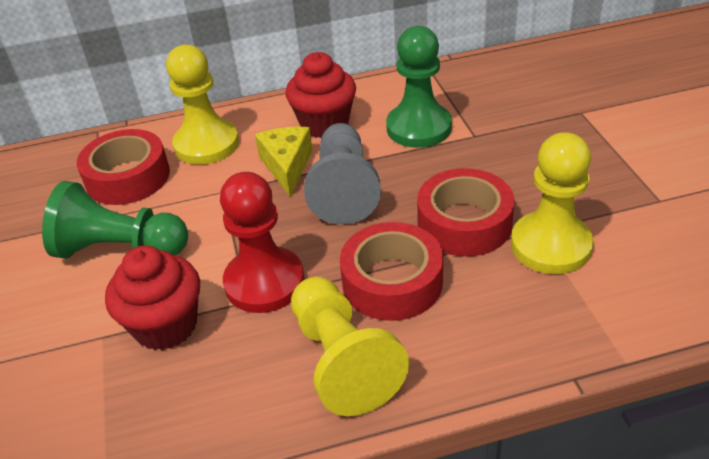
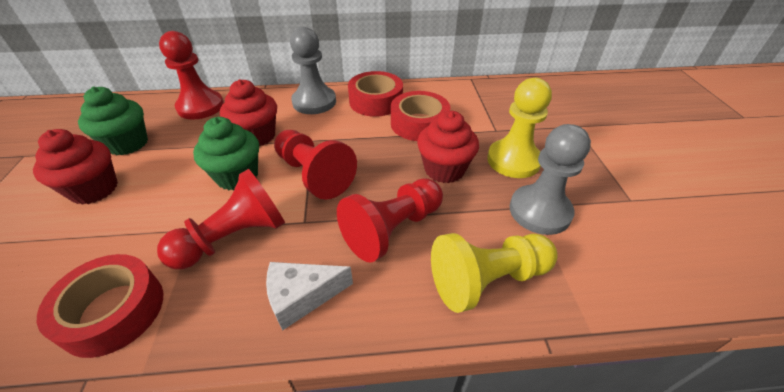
green cupcake: none = 0 -> [78,86,148,155] [193,117,259,190] = 2
green pawn: [42,181,188,259] [386,26,452,148] = 2 -> none = 0
grey pawn: [304,123,381,225] = 1 -> [290,27,336,114] [509,124,591,235] = 2
red cupcake: [105,246,200,350] [285,52,356,138] = 2 -> [33,129,118,205] [220,79,277,146] [417,111,479,183] = 3
red pawn: [220,172,304,313] = 1 -> [157,169,285,269] [159,31,224,120] [274,130,357,200] [337,178,443,263] = 4
white cheese: none = 0 -> [266,262,353,330] = 1
yellow cheese: [255,127,312,197] = 1 -> none = 0
yellow pawn: [166,44,239,165] [291,277,409,416] [511,132,593,274] = 3 -> [431,233,558,313] [487,78,552,178] = 2

